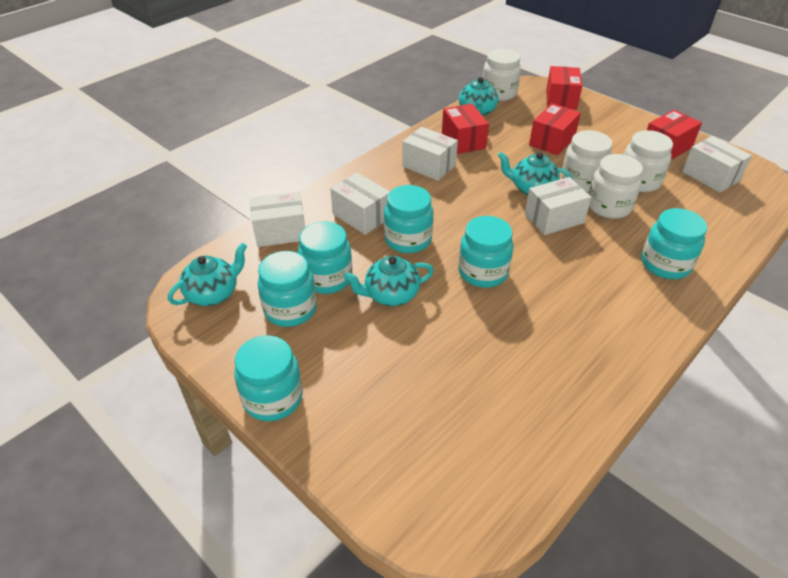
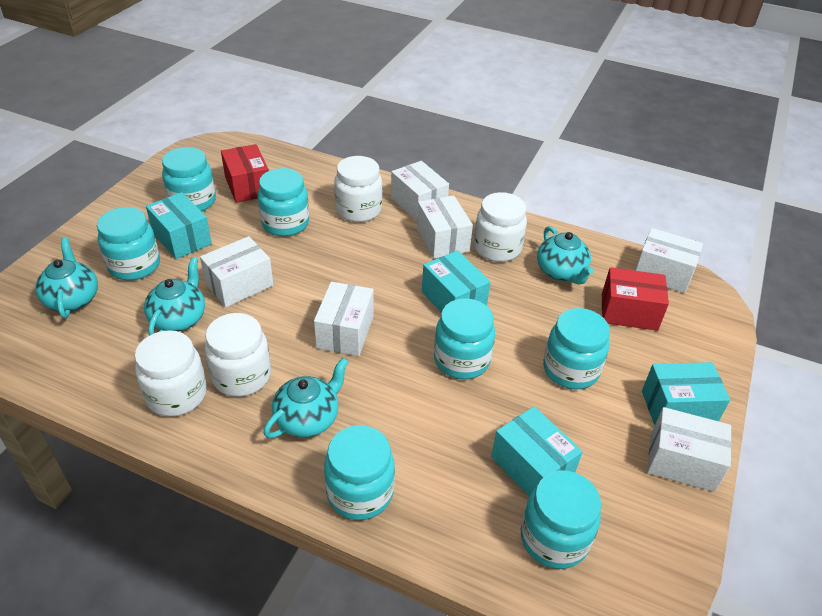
red box: [442,104,489,154] [529,103,581,155] [546,66,582,110] [647,110,702,160] = 4 -> [221,144,269,203] [602,267,669,331] = 2
turquoise box: none = 0 -> [146,192,212,259] [422,251,490,313] [491,406,583,496] [642,362,730,425] = 4
turquoise jar: [234,335,303,421] [258,251,317,327] [298,221,352,294] [384,185,434,253] [458,216,513,288] [642,208,707,279] = 6 -> [97,207,160,280] [162,147,216,211] [258,168,309,236] [324,425,395,520] [434,299,495,379] [521,470,601,569] [543,308,610,389] = 7
white box: [250,192,305,247] [331,173,390,235] [402,127,458,181] [525,177,591,235] [682,136,752,193] = 5 -> [200,236,274,307] [314,282,374,356] [391,161,449,221] [417,195,473,259] [635,228,703,293] [647,407,732,492] = 6

